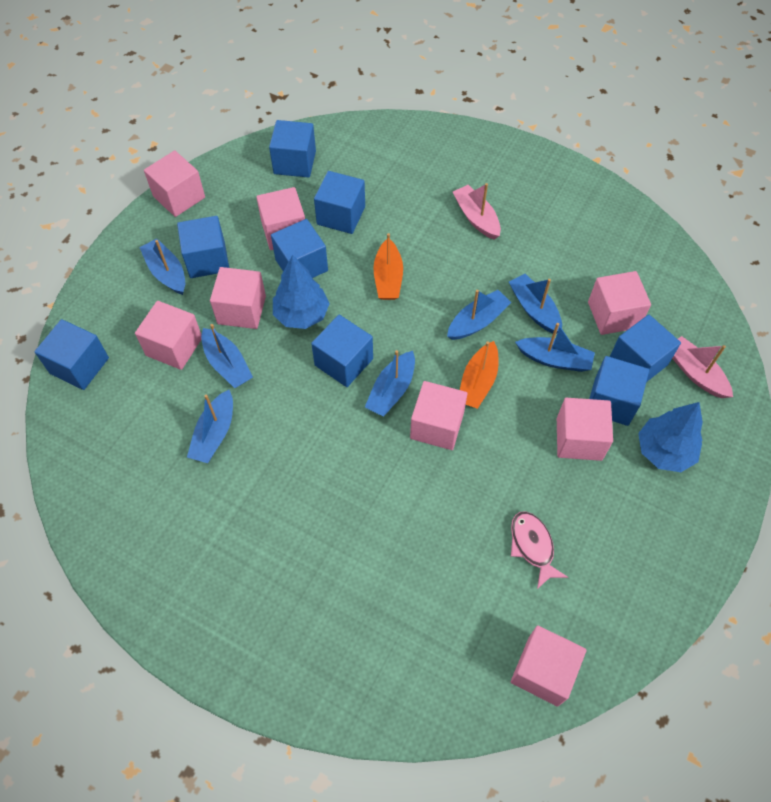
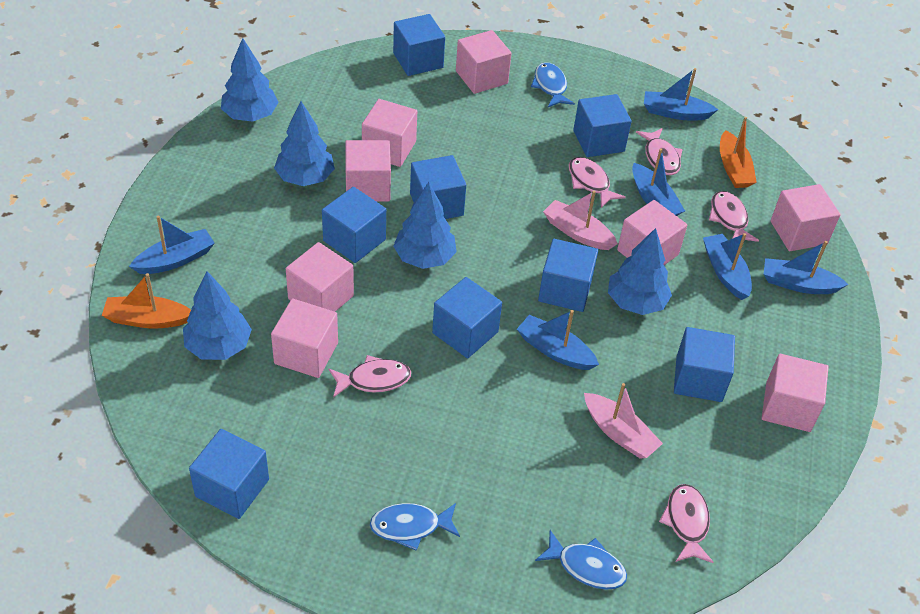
blue boat: [139,239,185,295] [187,390,233,463] [201,324,253,388] [365,350,415,417] [447,290,512,340] [509,274,562,334] [515,323,595,372] = 7 -> [129,216,215,274] [517,310,599,370] [632,148,685,216] [644,68,718,120] [703,233,752,300] [764,241,849,294] = 6
blue fish: none = 0 -> [370,503,460,551] [531,62,575,107] [535,530,627,590] = 3
blue tree: [273,255,330,329] [638,402,703,472] = 2 -> [183,271,252,360] [221,38,279,122] [274,101,335,186] [393,182,457,269] [608,228,672,315] = 5
pink fish: [511,511,568,589] = 1 -> [329,355,411,398] [569,157,626,208] [636,128,683,175] [659,484,714,563] [709,191,759,242] = 5

